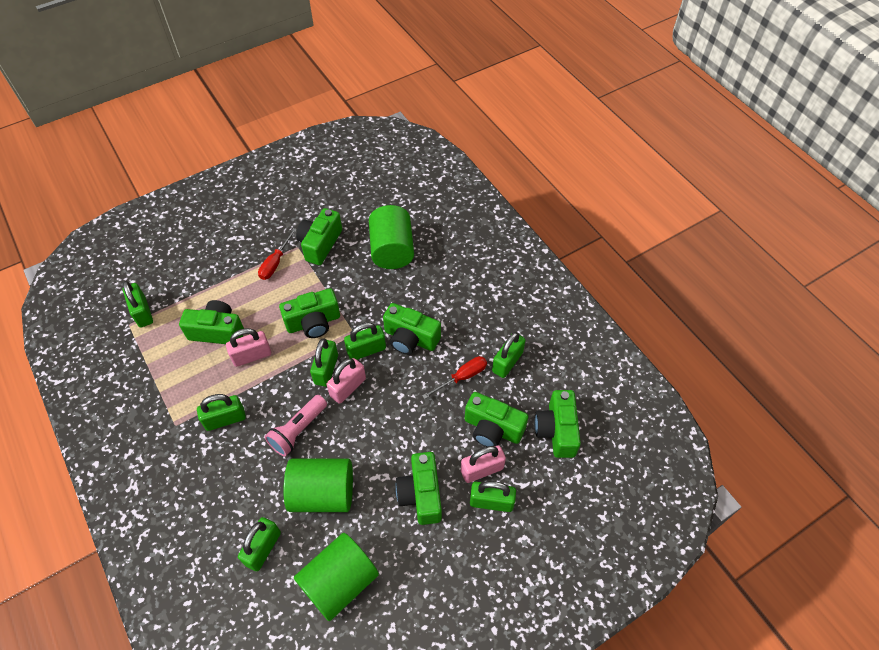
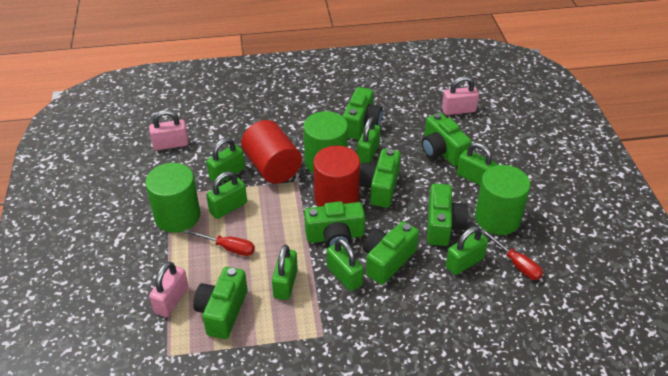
pink flashlight: [265,395,327,457] = 1 -> none = 0
red cylinder: none = 0 -> [241,120,302,184] [313,145,360,207] = 2

